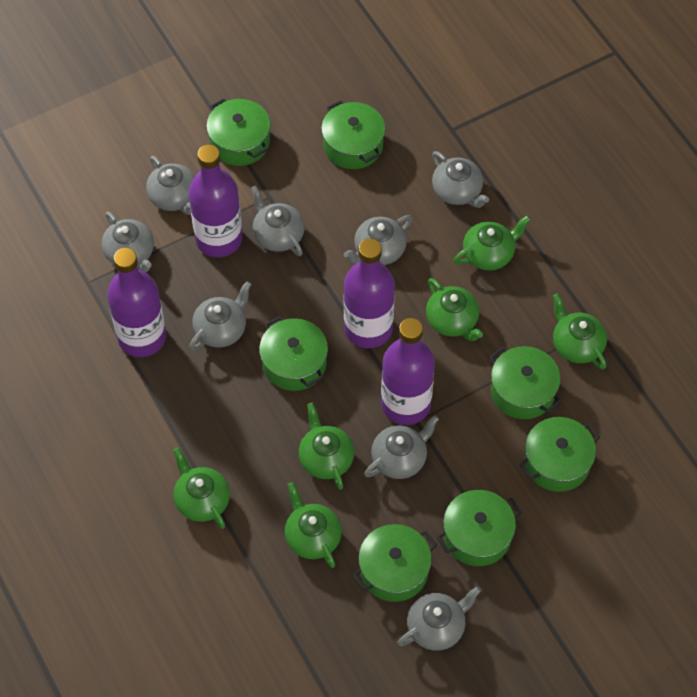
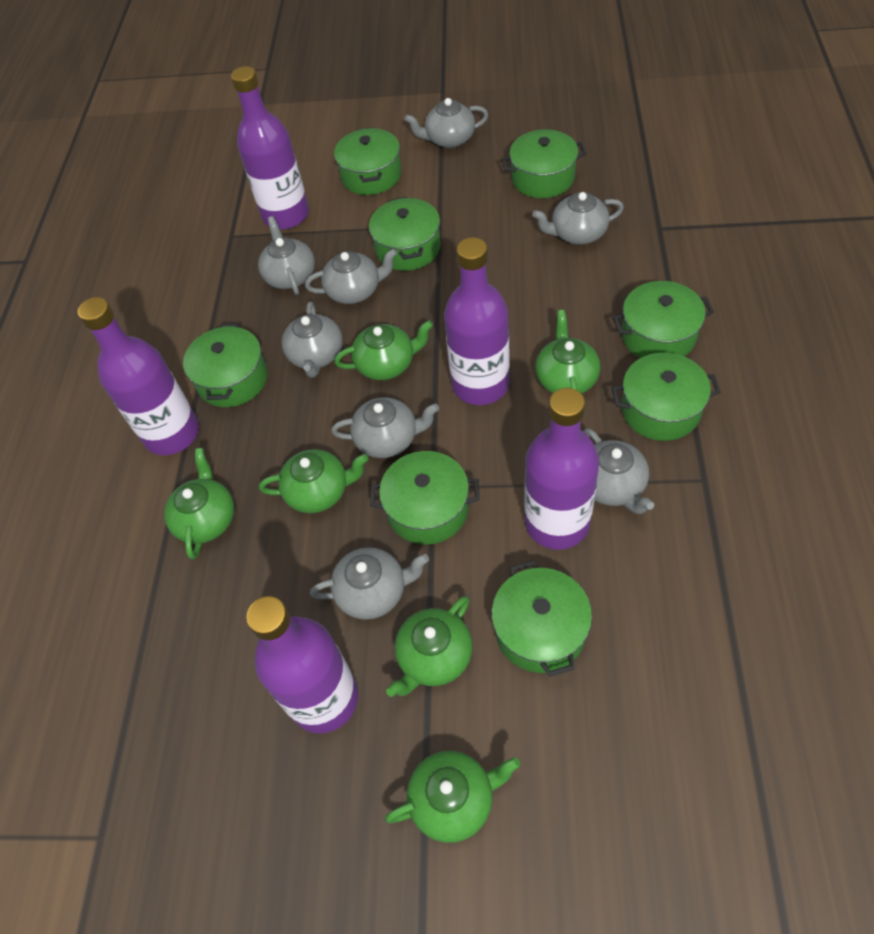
green pot: [206,98,271,166] [259,316,328,391] [321,100,385,169] [352,524,437,602] [437,490,522,566] [490,346,561,419] [519,417,600,492] = 7 -> [183,323,267,407] [334,128,401,195] [369,197,441,271] [370,451,480,545] [492,560,592,677] [501,129,587,198] [612,353,721,441] [613,281,714,358] = 8
purple bottle: [107,248,166,357] [189,144,242,257] [344,238,395,348] [381,318,435,425] = 4 -> [78,297,199,455] [231,66,309,229] [246,596,358,733] [444,237,510,405] [524,388,599,550] = 5

